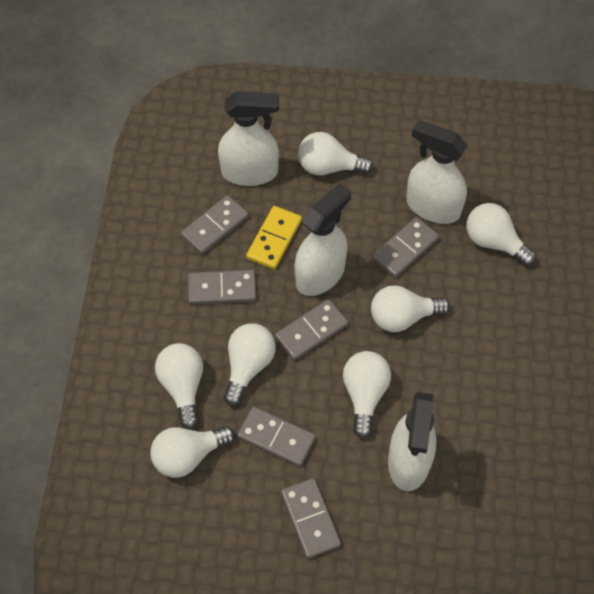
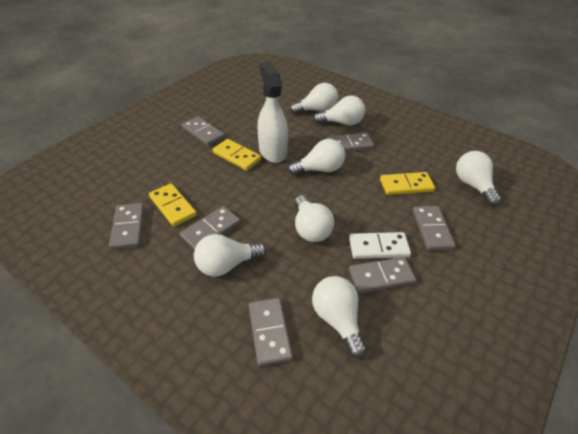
grey domino: [181,195,249,255] [188,270,256,305] [237,407,316,467] [275,299,348,361] [281,478,341,559] [372,217,439,278] = 6 -> [109,203,144,250] [180,206,240,250] [182,116,225,146] [249,298,293,367] [326,133,374,152] [349,257,416,293] [413,206,456,251] = 7
white domino: none = 0 -> [349,232,411,259] = 1
white spray bottle: [218,91,279,186] [295,183,351,296] [388,392,436,491] [406,120,467,224] = 4 -> [258,62,288,163] = 1
yellow domino: [246,206,302,269] = 1 -> [149,183,197,227] [213,139,261,171] [380,172,435,195] = 3

